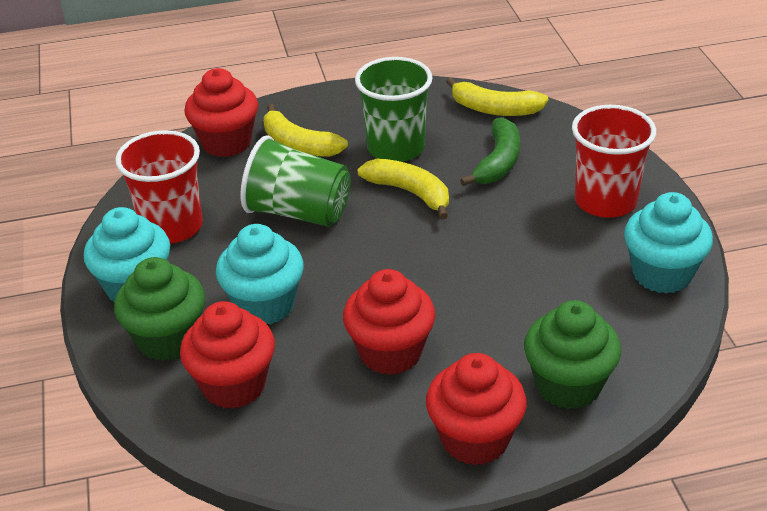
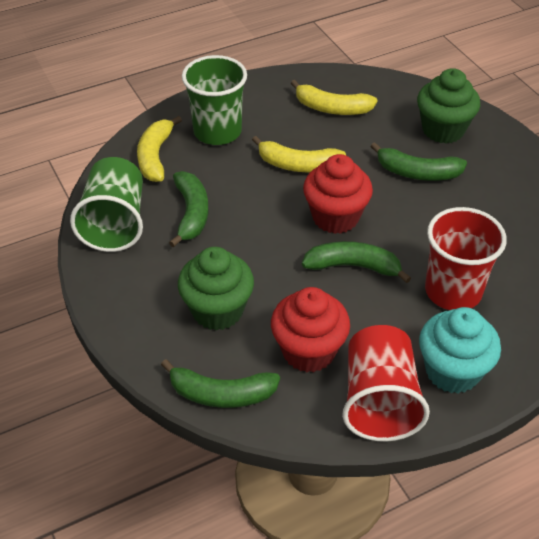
green banana: [460,117,520,186] = 1 -> [161,359,280,408] [169,171,208,248] [302,241,411,283] [370,142,467,181] = 4
red cupcake: [180,301,275,409] [184,68,258,157] [343,269,435,375] [426,353,527,465] = 4 -> [271,287,350,372] [303,154,373,234] = 2
turquoise cupcake: [84,207,170,302] [216,224,304,325] [624,192,713,294] = 3 -> [419,307,501,394] = 1

